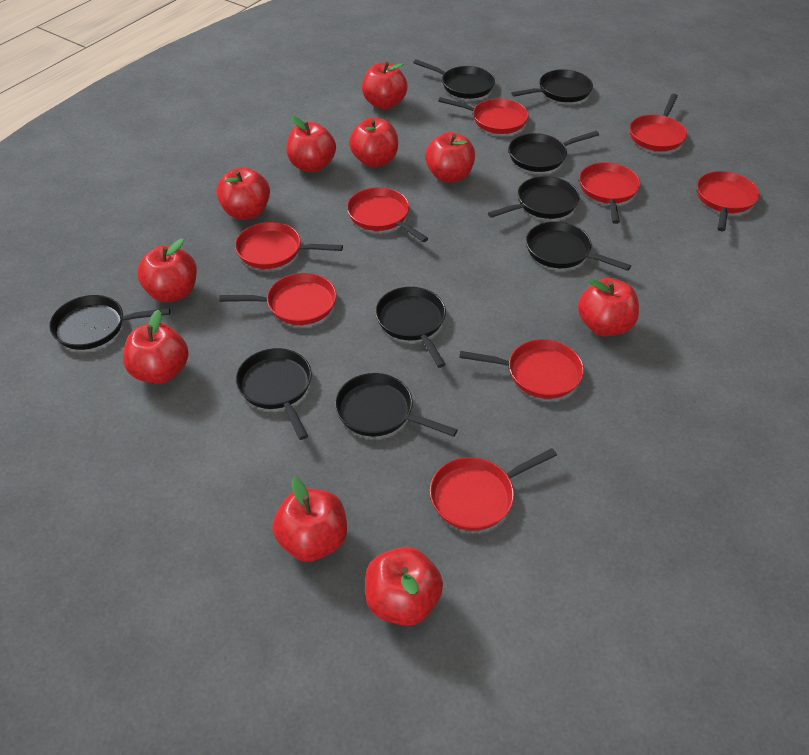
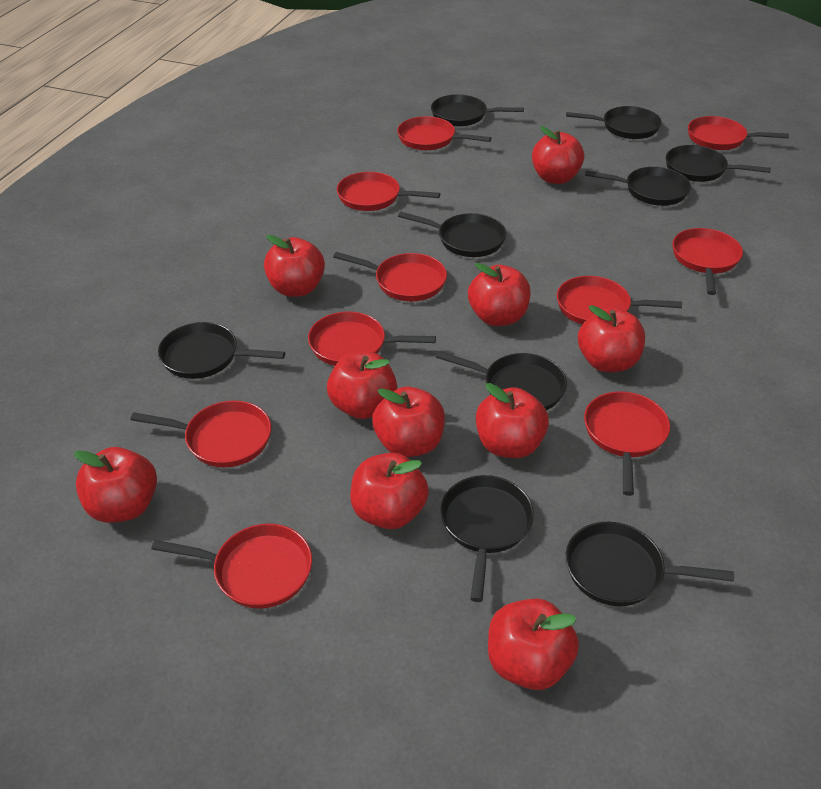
red pan: [219,273,337,325] [235,222,343,269] [347,187,429,242] [430,448,557,531] [438,97,529,134] [459,339,584,399] [579,162,640,224] [629,94,687,151] [697,171,759,231] = 9 -> [130,400,271,467] [151,524,312,609] [308,311,436,366] [333,252,447,301] [337,172,440,211] [397,116,491,150] [557,276,682,324] [584,391,670,496] [672,228,743,295] [688,116,789,150] = 10

